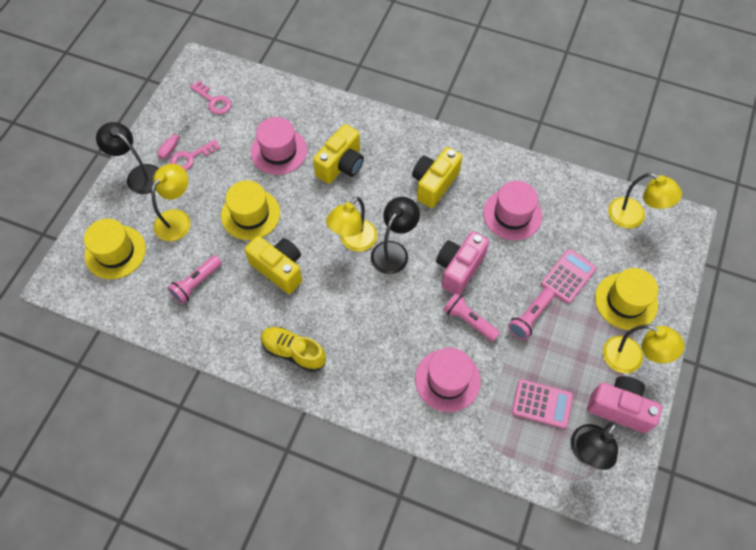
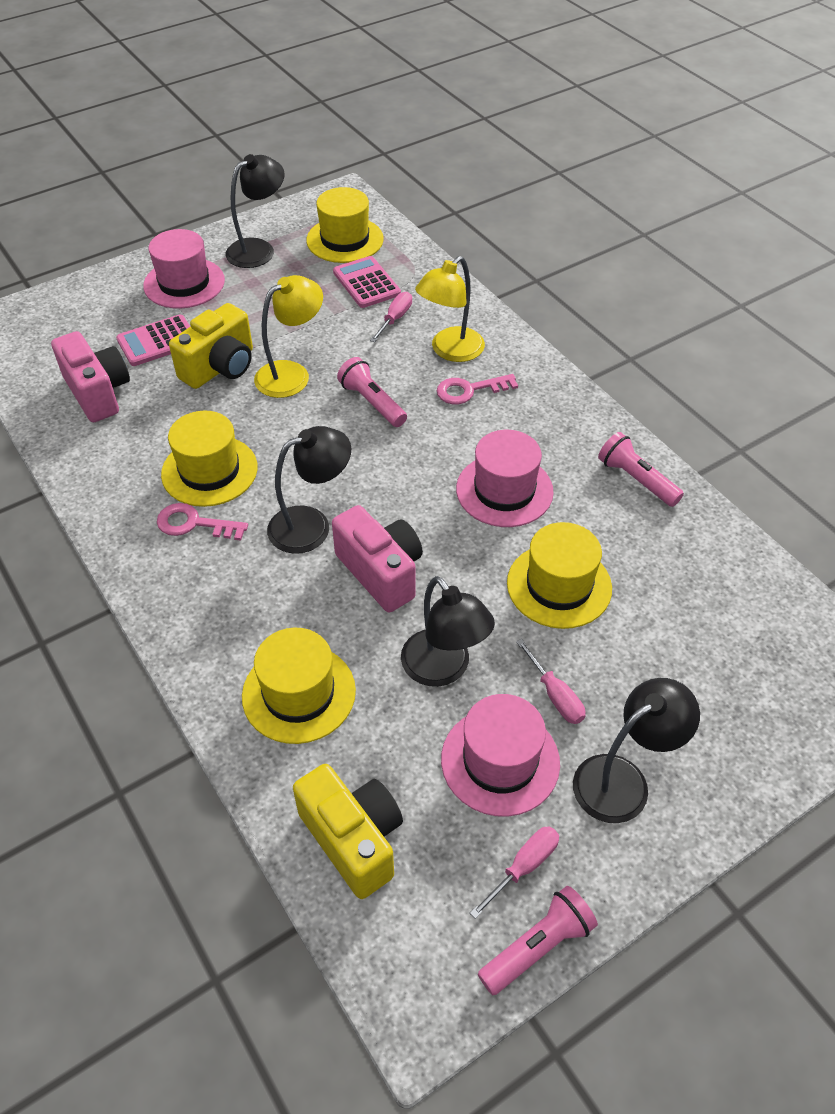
black lamp: [96,122,159,194] [371,197,420,274] [571,421,618,470] = 3 -> [225,154,284,268] [267,426,351,554] [401,576,495,687] [573,678,700,823] = 4
pink screwdriver: [158,118,191,159] = 1 -> [370,292,412,342] [470,826,559,919] [516,639,585,724] = 3
yellow camera: [245,236,302,294] [313,124,364,184] [412,147,463,208] = 3 -> [169,303,253,389] [293,764,403,899] = 2
yellow hat: [84,219,146,279] [221,180,280,240] [595,268,658,330] = 3 -> [161,410,258,507] [242,628,356,744] [306,187,384,263] [507,522,612,629] = 4
yellow lamp: [151,164,191,241] [326,197,377,252] [603,324,684,373] [608,173,682,228] = 4 -> [254,275,323,398] [415,256,485,362] = 2
yellow shoe: [261,327,326,372] = 1 -> none = 0

